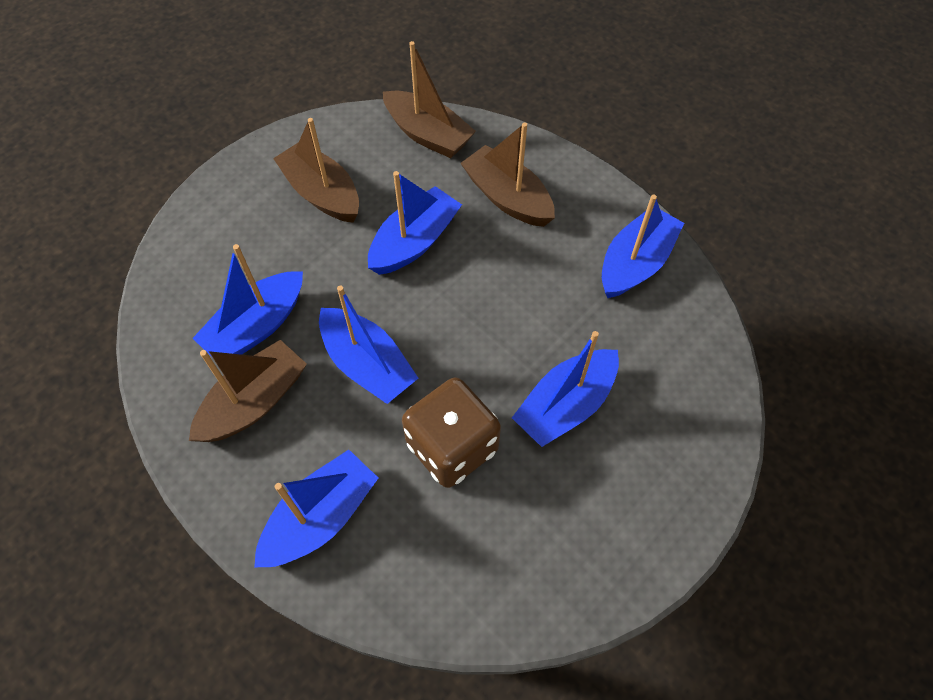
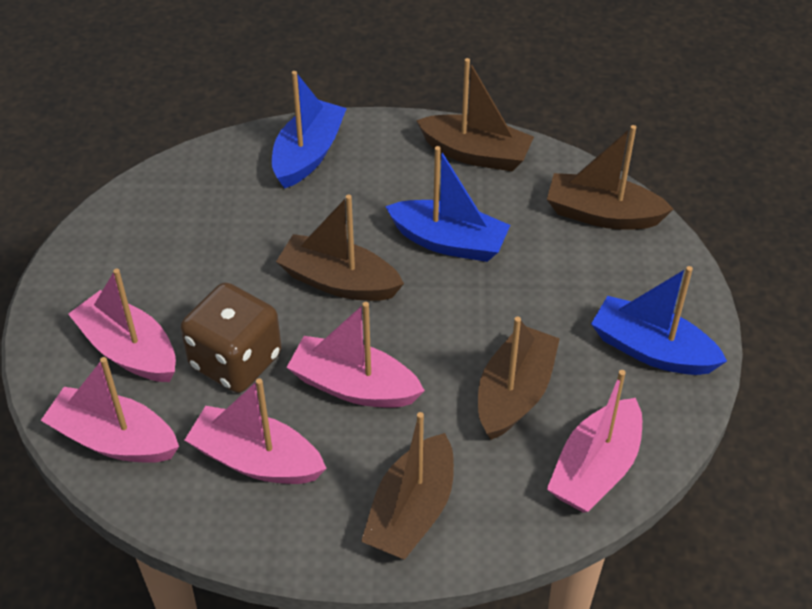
blue boat: [193,244,303,357] [254,450,378,568] [319,285,418,404] [368,171,462,275] [512,331,619,447] [602,195,684,298] = 6 -> [272,71,347,189] [385,146,510,262] [591,266,727,375] = 3
brown boat: [189,340,307,442] [273,118,359,223] [383,41,476,158] [461,122,555,227] = 4 -> [276,195,404,301] [361,412,454,560] [416,58,534,171] [478,317,560,440] [547,125,673,230] = 5
pink boat: none = 0 -> [40,357,179,463] [68,268,176,382] [185,378,327,484] [286,302,425,408] [547,370,642,513] = 5

